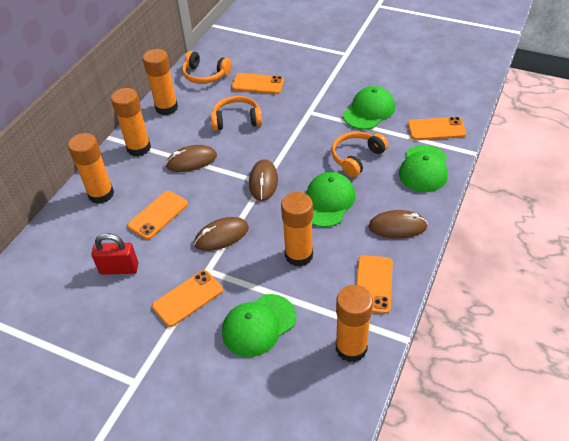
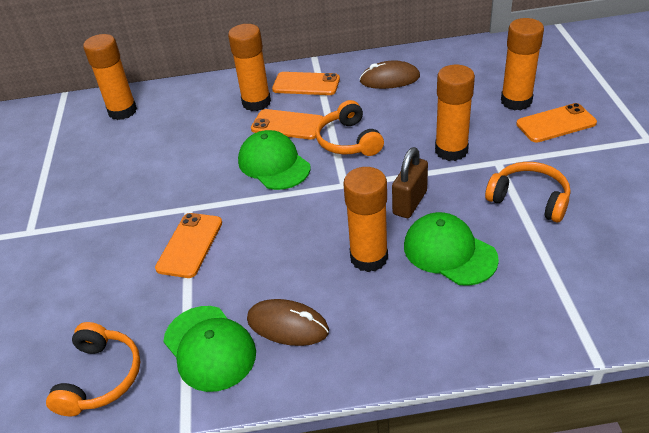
brown mouse: [166,145,217,172] [194,217,249,251] [249,159,278,201] [369,210,428,239] = 4 -> [247,299,329,346] [360,60,420,89] = 2
brown padlock: none = 0 -> [392,147,428,218] = 1
green cap: [222,294,296,357] [306,172,356,227] [343,86,395,130] [399,145,448,192] = 4 -> [163,306,256,392] [238,130,310,190] [404,212,499,286] = 3
orange phone: [127,191,188,240] [152,270,223,327] [232,73,284,94] [356,255,393,314] [408,117,466,140] = 5 -> [155,213,222,278] [251,109,323,140] [272,72,340,95] [516,103,597,143] = 4
red padlock: [91,233,138,275] = 1 -> none = 0

